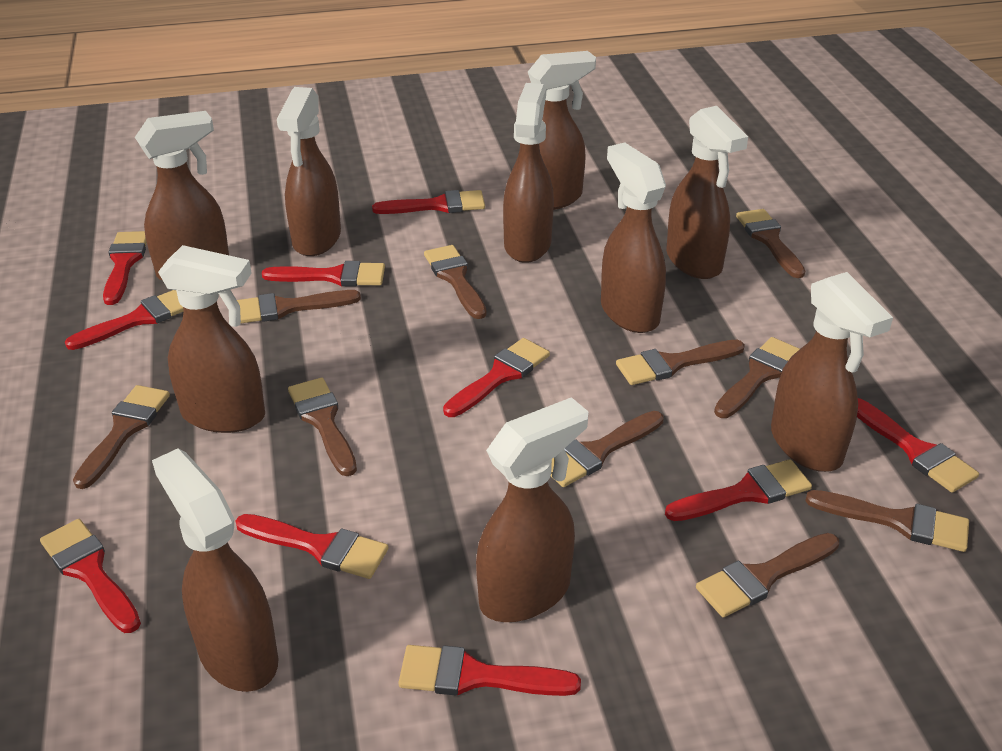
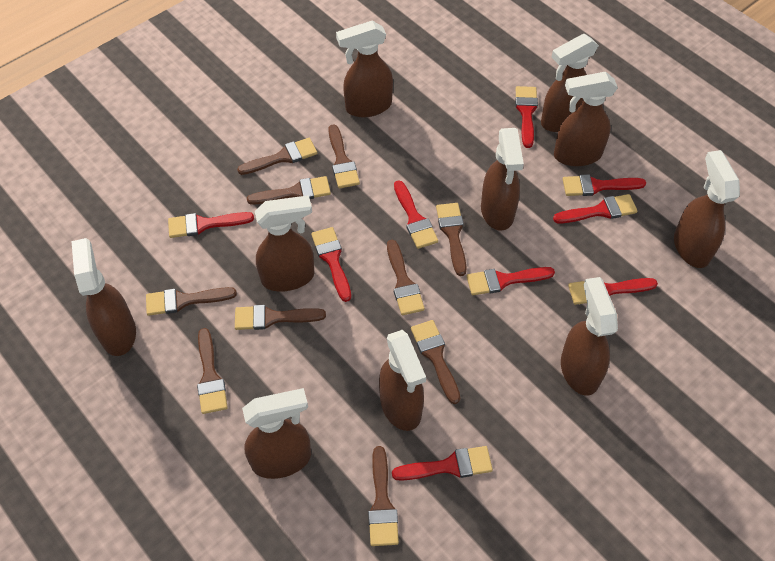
red brush: [40,519,141,633] [65,290,184,350] [103,231,147,305] [236,514,388,579] [262,261,385,286] [372,190,485,214] [398,645,581,696] [443,338,550,417] [665,459,812,521] [857,398,979,493] = 10 -> [168,212,254,238] [311,227,351,302] [392,446,493,481] [394,180,438,249] [466,267,555,295] [515,86,538,148] [553,194,637,223] [563,174,646,196] [568,278,658,305] = 9

